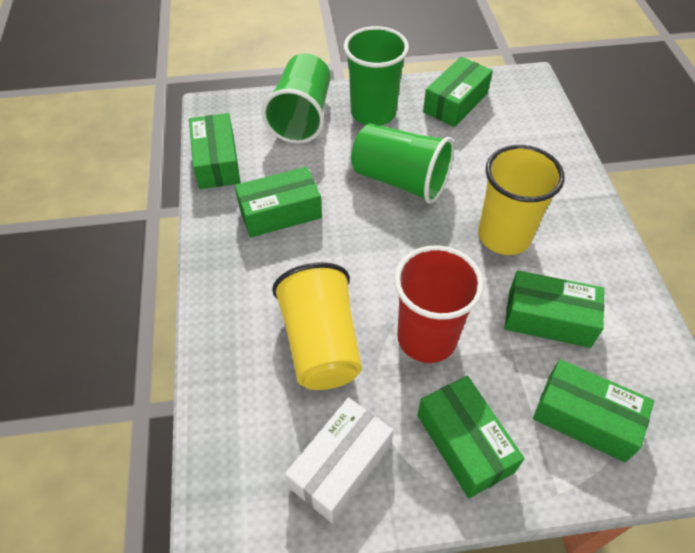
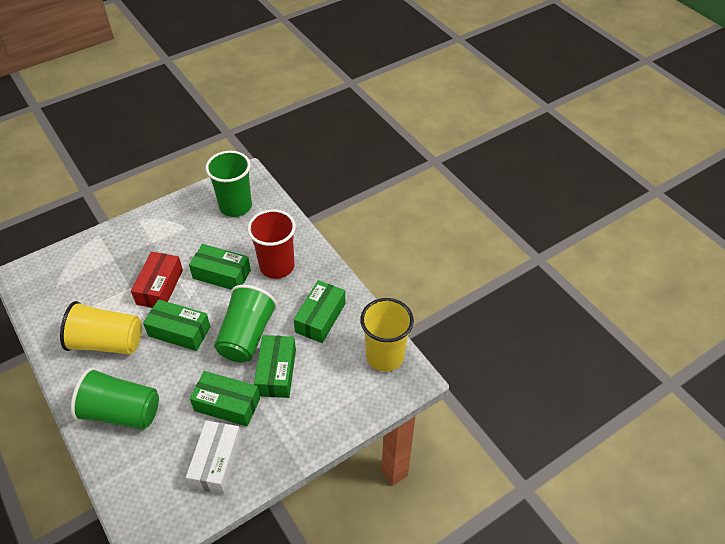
green box: [189,113,240,189] [235,166,322,238] [417,376,524,498] [423,57,493,127] [505,271,604,348] [533,359,654,462] = 6 -> [143,299,211,351] [189,244,251,290] [190,371,260,427] [254,335,296,398] [294,280,345,343] = 5
red box: none = 0 -> [131,252,183,308] = 1

